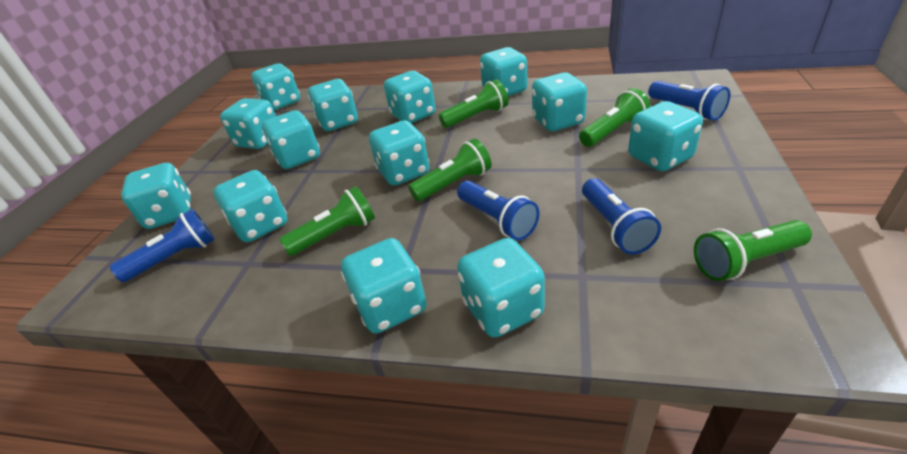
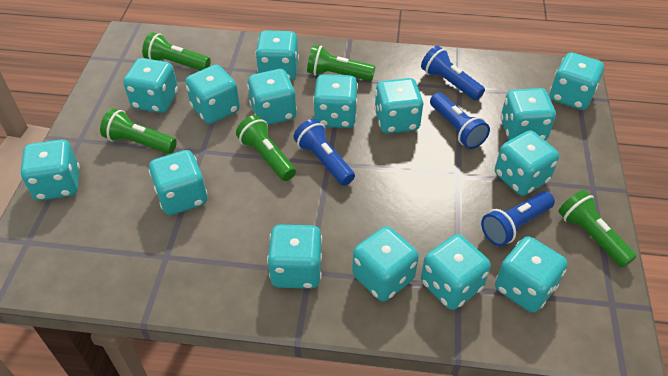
turquoise dice: [121,163,191,229] [213,170,287,242] [220,98,276,149] [251,63,300,110] [262,110,320,169] [308,79,358,131] [341,238,426,334] [369,120,430,186] [384,71,436,123] [457,238,545,338] [480,47,528,96] [532,72,587,131] [628,101,703,171] = 13 -> [20,140,80,201] [123,58,178,113] [149,150,208,215] [185,65,240,124] [247,69,297,125] [255,31,299,81] [267,225,322,289] [313,74,358,128] [352,226,419,301] [374,78,424,134] [421,234,491,310] [495,131,559,196] [495,236,567,313] [500,88,556,140] [550,53,604,110] = 15

